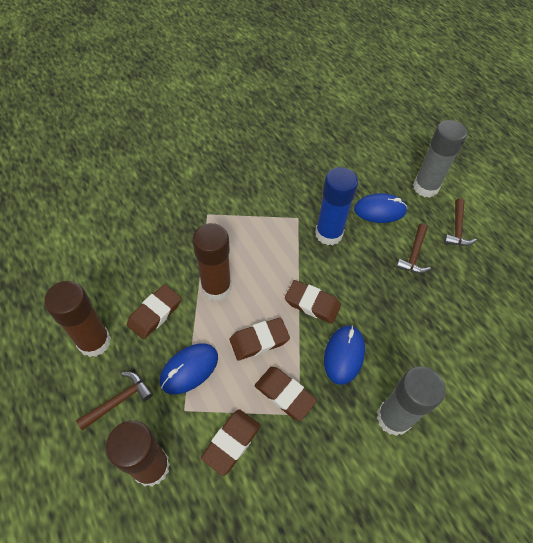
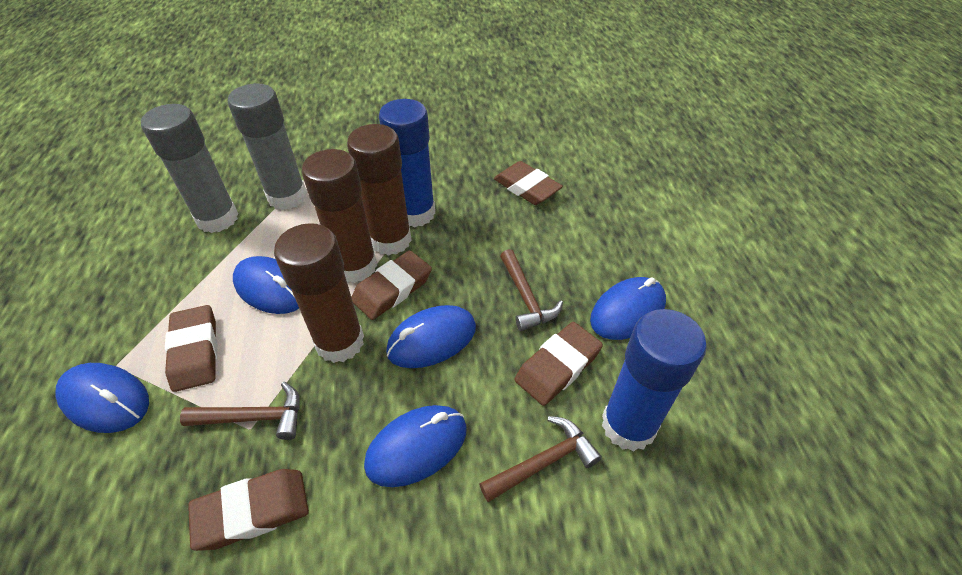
blue glue stick: [315,167,358,245] = 1 -> [379,99,435,227] [602,309,707,452] = 2
blue mouse: [160,343,218,394] [324,325,365,385] [354,193,407,223] = 3 -> [55,363,149,433] [233,256,299,314] [364,405,467,487] [386,305,476,368] [590,277,666,340] = 5

